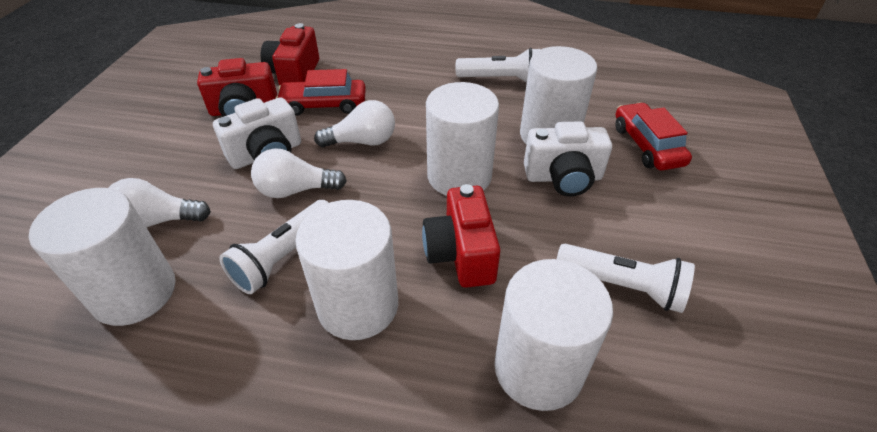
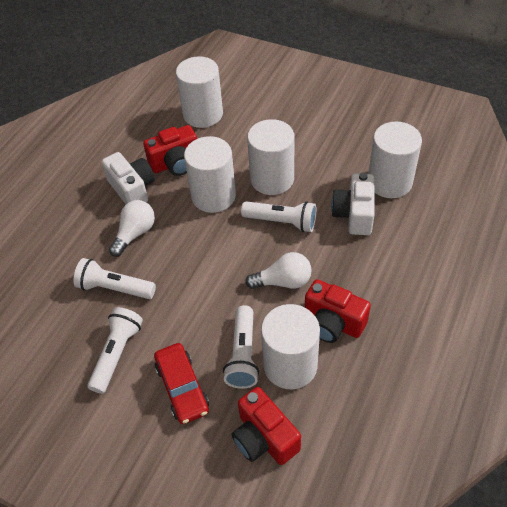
red car: [276,69,366,116] [615,102,692,171] = 2 -> [154,343,209,424] = 1
white flashlight: [219,200,328,294] [456,48,540,82] [557,244,695,313] = 3 -> [73,258,156,299] [88,307,143,394] [223,305,259,389] [241,201,317,232] = 4
white light bulb: [108,178,211,227] [251,148,347,198] [314,100,395,148] = 3 -> [109,200,155,257] [245,252,312,289] = 2

